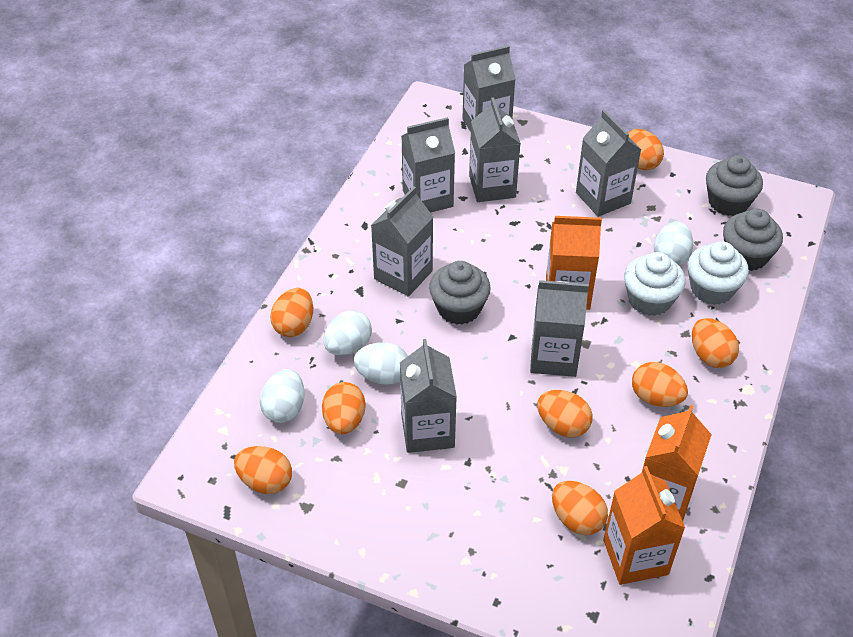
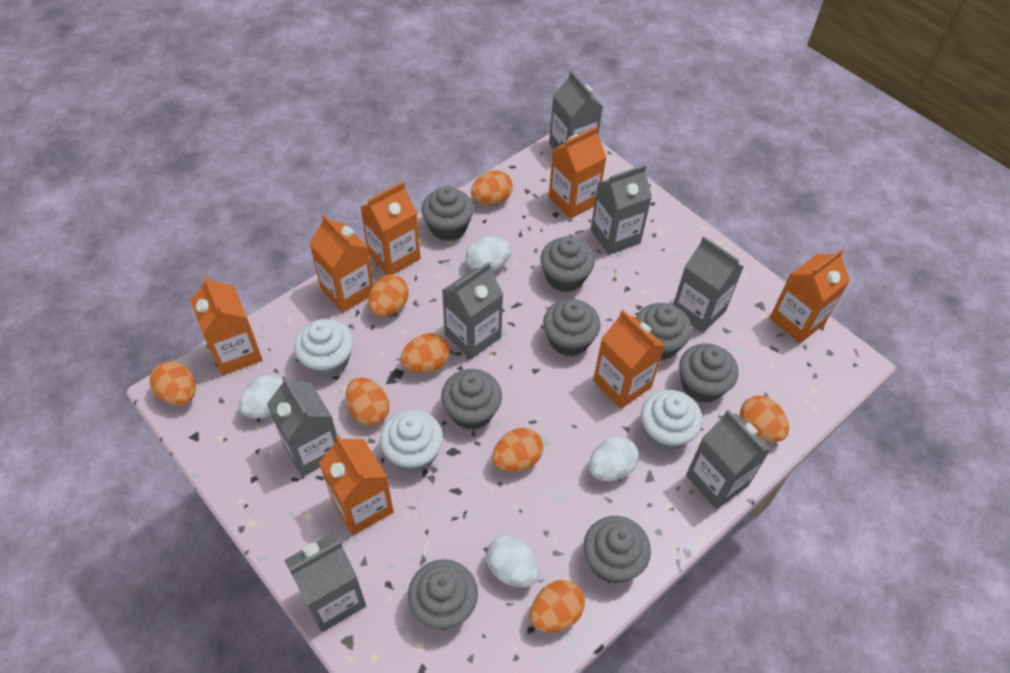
grey cupcake: [429,261,491,325] [706,155,763,216] [723,209,783,271] = 3 -> [408,559,478,629] [422,186,474,241] [441,369,502,430] [541,236,595,292] [543,299,600,356] [583,516,651,583] [636,303,692,360] [679,343,739,403] = 8
orange carton: [546,216,602,310] [603,466,685,585] [642,405,712,521] = 3 -> [191,275,263,376] [309,214,374,313] [319,434,394,535] [360,181,421,275] [549,126,606,219] [593,310,665,409] [770,249,850,344] = 7
white cupcake: [624,252,685,316] [687,241,749,305] = 2 -> [294,319,353,378] [380,410,443,473] [641,390,702,451] = 3

